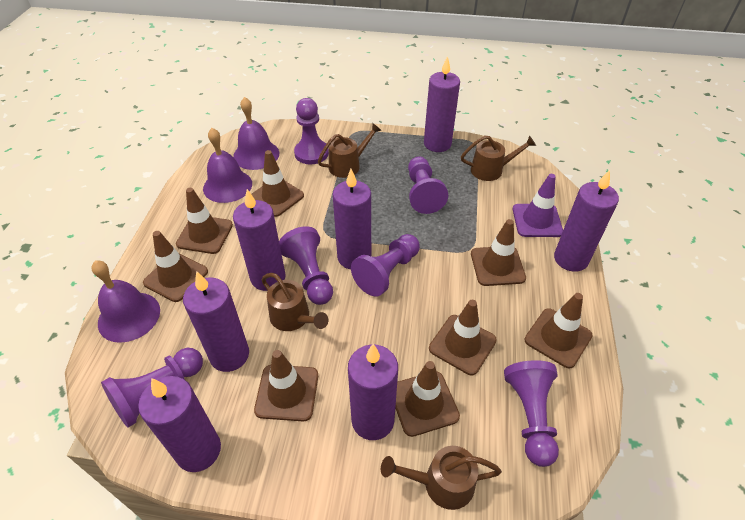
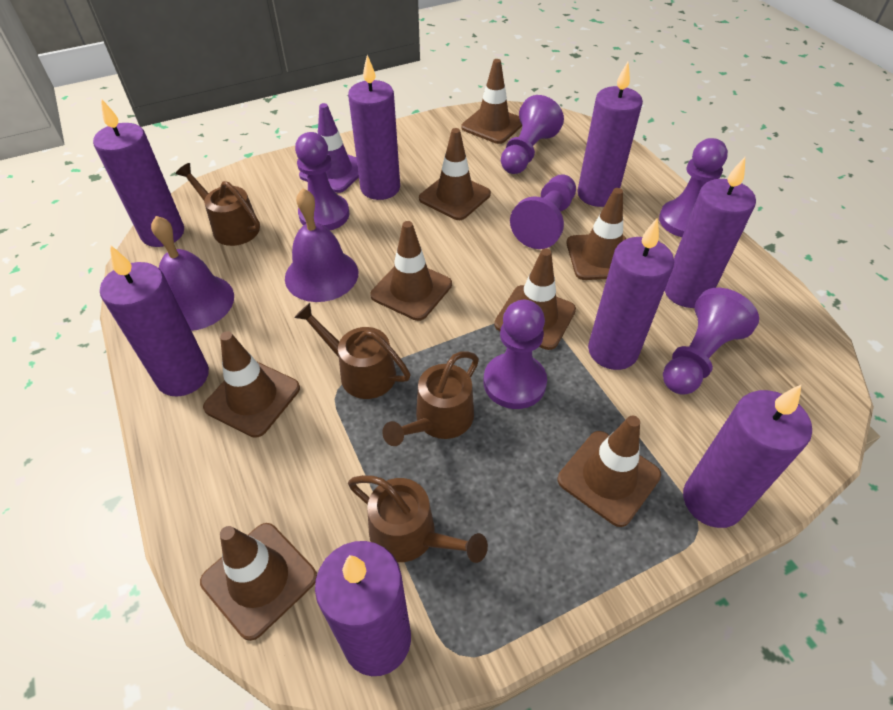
purple bell: [91,260,160,343] [203,128,252,203] [233,97,279,170] = 3 -> [151,216,234,331] [285,189,358,302] = 2
purple candle: [138,376,221,472] [183,271,249,372] [233,189,286,291] [333,169,371,269] [348,344,398,440] [424,56,460,152] [554,170,619,272] = 7 -> [93,99,184,247] [100,245,209,397] [315,541,411,676] [348,55,400,200] [577,62,643,207] [588,218,674,370] [664,157,756,308] [683,385,812,528] = 8

